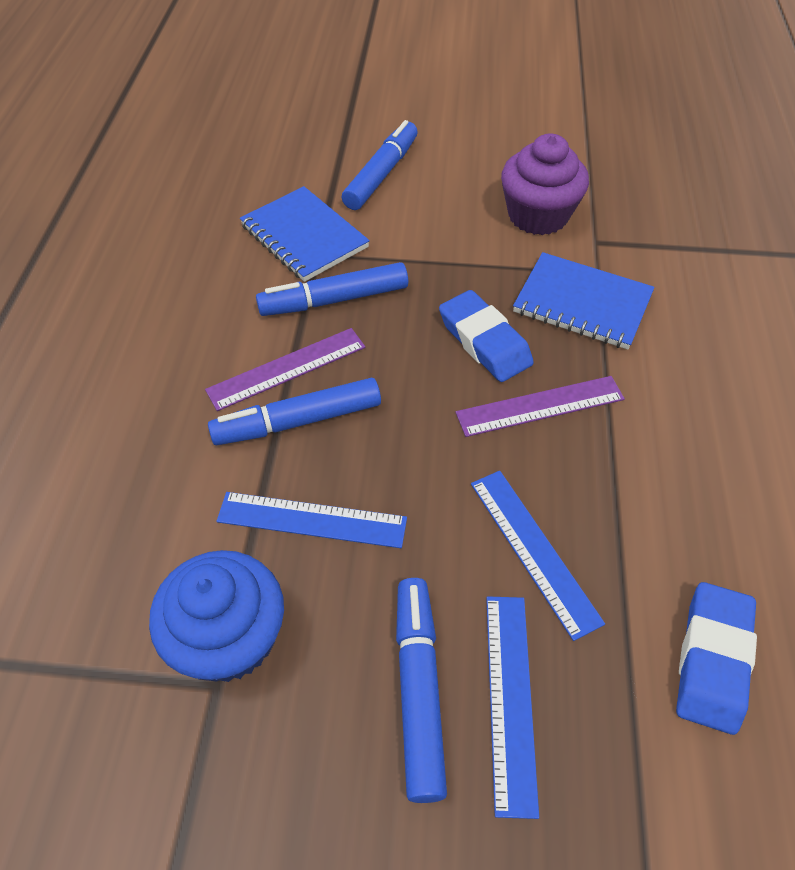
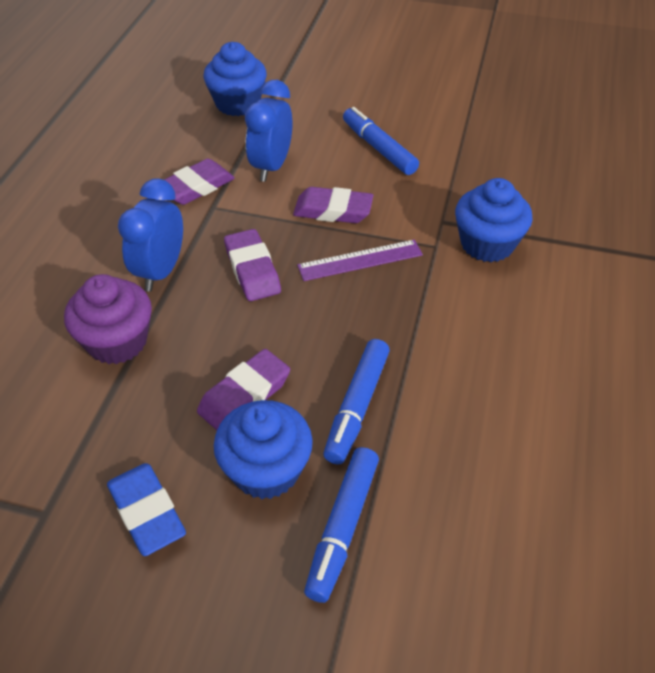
blue clock: none = 0 -> [118,179,183,292] [245,80,292,182] = 2
blue cupcake: [149,550,284,682] = 1 -> [204,42,267,116] [214,400,313,499] [455,178,533,262] = 3
blue eraser: [439,290,534,382] [676,582,757,735] = 2 -> [107,463,186,556] = 1
blue marker: [208,378,381,445] [256,262,408,316] [341,120,418,210] [396,578,447,803] = 4 -> [304,447,379,603] [323,339,390,464] [343,107,419,175] = 3
blue notebook: [240,186,370,282] [513,252,654,350] = 2 -> none = 0
blue ruler: [216,492,407,548] [471,471,605,641] [486,597,539,819] = 3 -> none = 0
purple eraser: none = 0 -> [164,159,235,205] [197,349,290,430] [224,229,281,301] [293,187,373,223] = 4
purple ruler: [205,328,366,411] [455,376,625,437] = 2 -> [297,240,423,281] = 1

